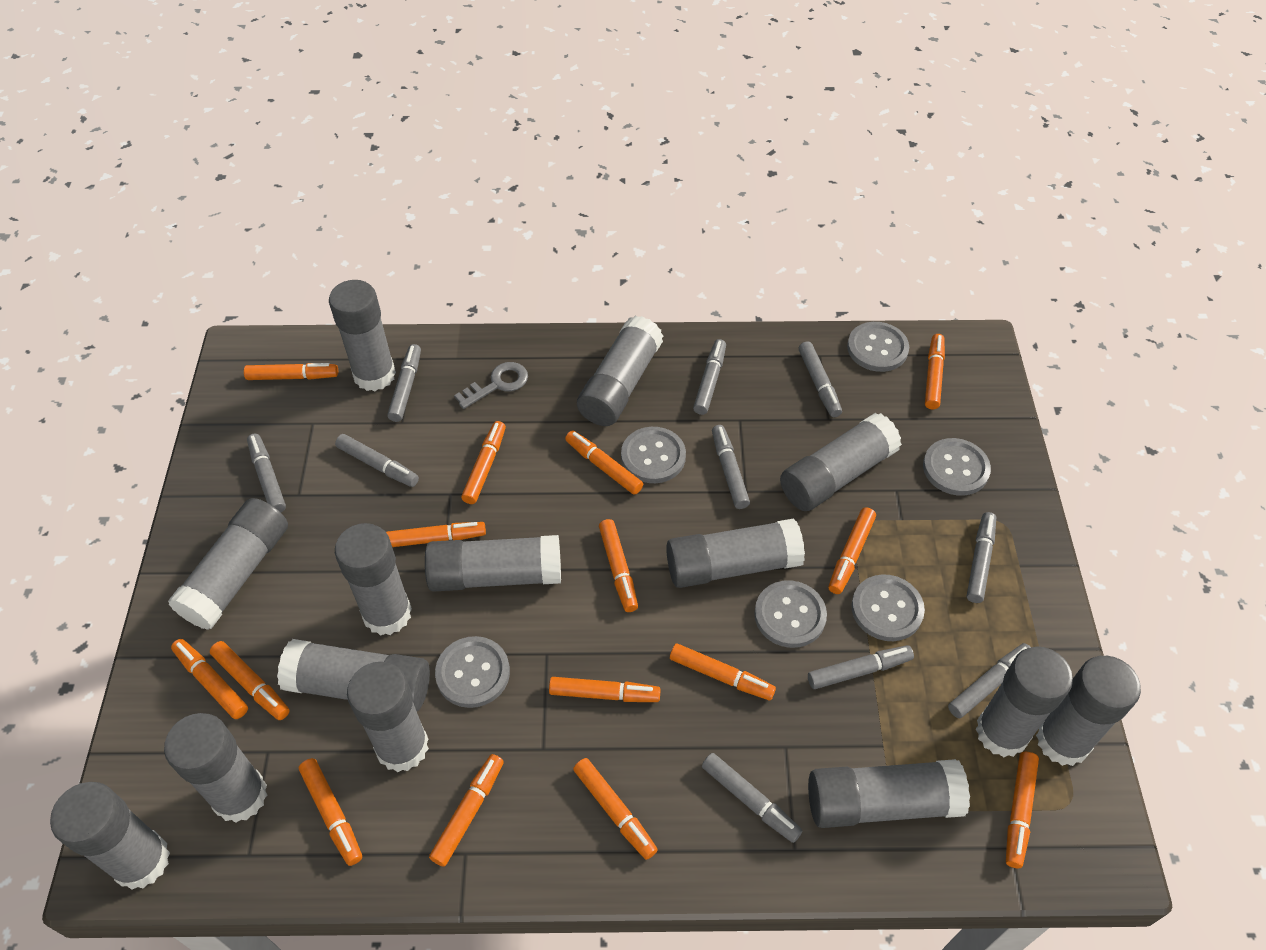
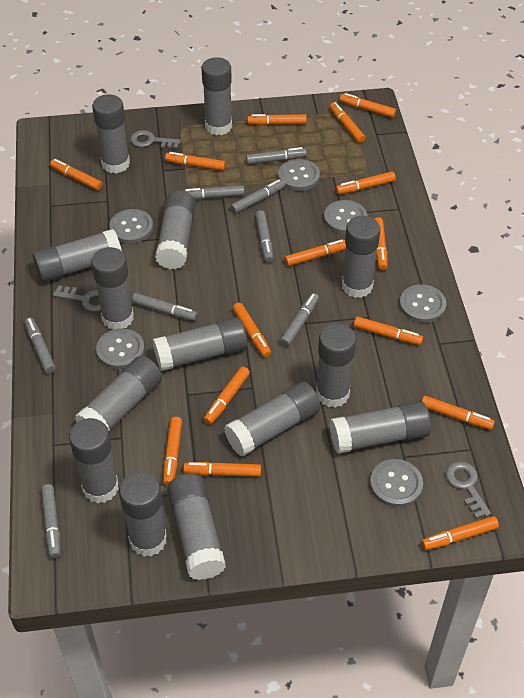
grey key: [454,362,528,409] = 1 -> [53,285,101,312] [130,130,181,149] [446,462,491,519] = 3
grey marker: [247,434,286,512] [335,434,419,487] [387,344,421,422] [693,339,726,415] [702,753,802,843] [712,425,750,509] [799,341,842,417] [808,645,914,689] [948,643,1030,718] [967,512,996,603] = 10 -> [25,317,56,374] [41,484,61,558] [132,293,198,321] [184,185,244,200] [230,179,285,214] [246,147,307,165] [255,210,274,263] [280,293,319,347] = 8

